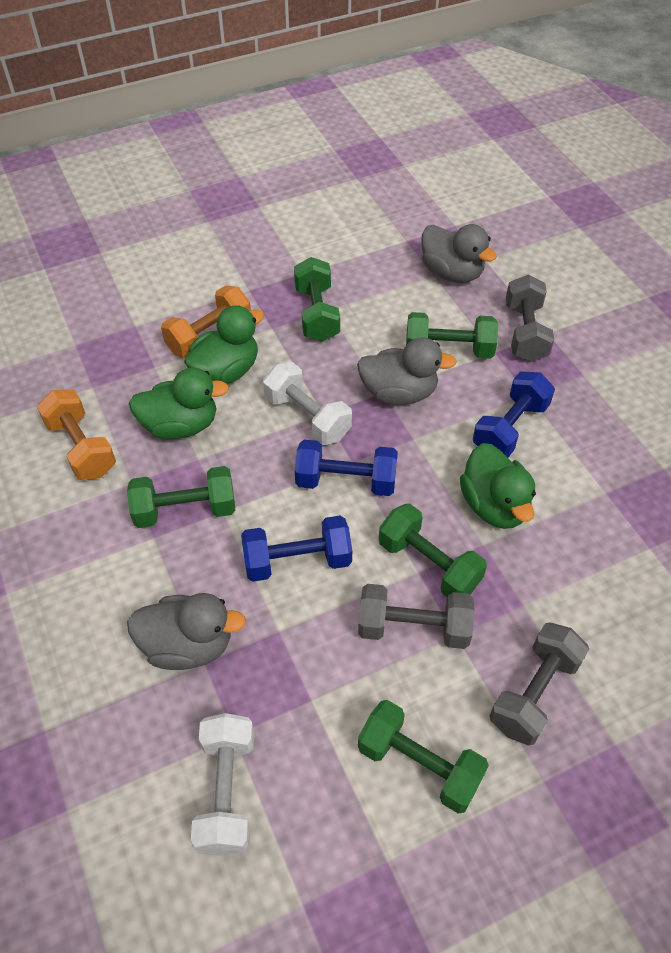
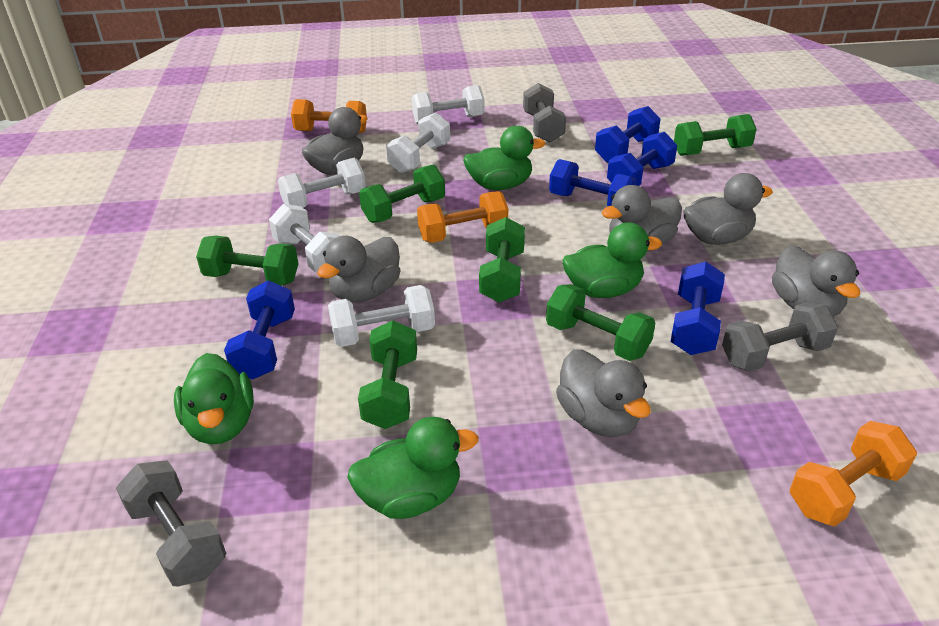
blue dumbbell: [241,516,352,582] [295,440,398,496] [473,371,555,457] = 3 -> [224,280,295,379] [549,159,637,206] [595,106,661,163] [607,132,677,186] [671,261,725,355] = 5
green duck: [129,368,229,439] [184,305,264,384] [460,443,536,529] = 3 -> [174,353,254,444] [347,417,478,519] [463,126,546,190] [563,222,662,298] = 4
green dumbbell: [127,466,236,528] [294,257,340,342] [358,700,489,813] [379,504,487,598] [406,312,498,359] = 5 -> [196,236,298,286] [358,320,417,429] [359,165,445,223] [479,217,525,303] [546,284,655,361] [674,114,757,156] = 6
grey duck: [127,593,246,670] [357,337,457,405] [421,224,497,283] = 3 -> [302,107,368,175] [317,236,400,302] [556,349,651,437] [601,185,682,244] [683,173,773,245] [772,245,860,317] = 6
orange dumbbell: [37,390,116,480] [161,285,251,358] = 2 -> [291,99,367,133] [417,191,508,243] [790,421,917,526] = 3
white dumbbell: [191,713,254,856] [263,362,352,445] = 2 -> [269,204,340,272] [278,158,366,208] [328,285,435,347] [386,112,450,173] [412,85,484,124] = 5

